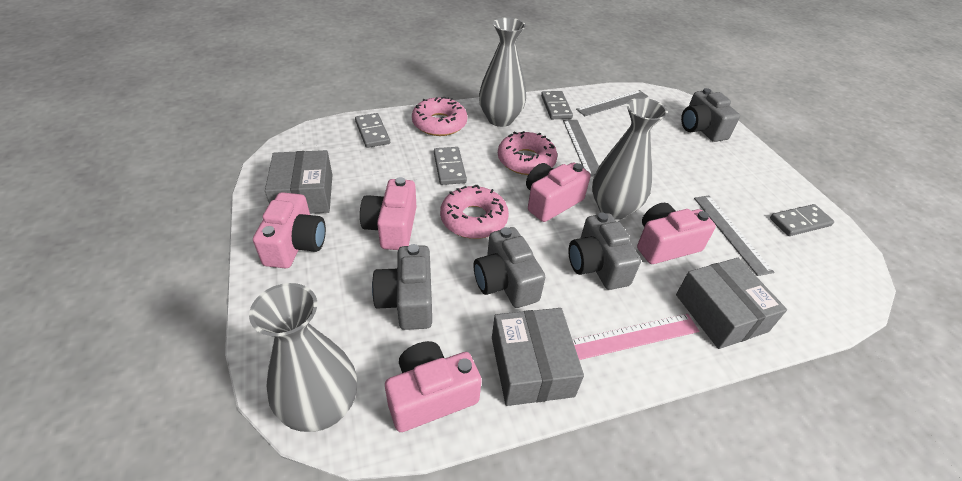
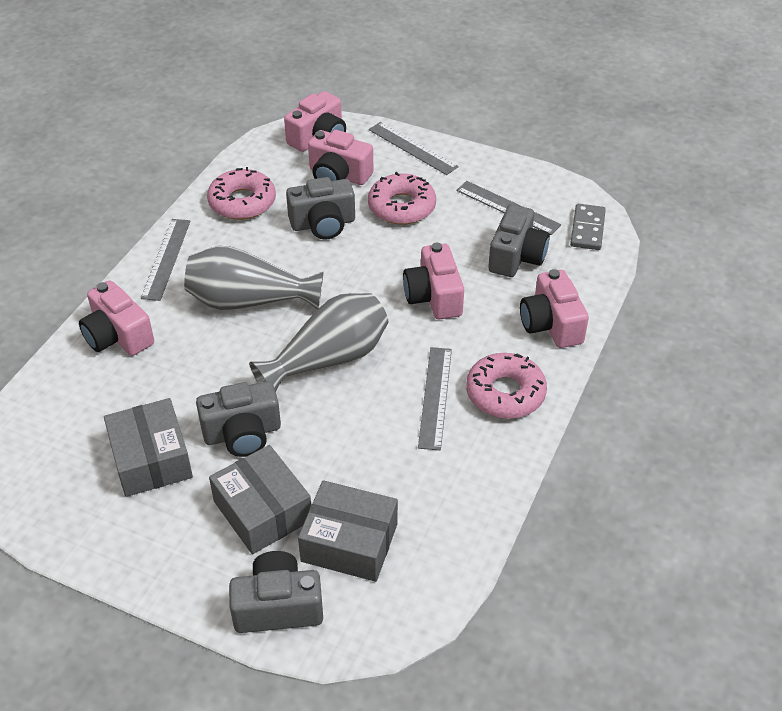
grey domino: [355,113,390,148] [434,147,467,185] [541,91,573,119] [770,204,834,236] = 4 -> [570,204,606,250] = 1
grey ruler: [563,120,599,177] [576,90,649,116] [694,196,774,276] = 3 -> [141,219,190,301] [369,122,459,175] [418,347,452,451] [456,181,561,235] = 4
grey vase: [249,283,357,432] [479,18,526,127] [592,98,668,220] = 3 -> [184,246,324,310] [249,293,388,392] = 2
pink ruler: [572,314,699,360] = 1 -> none = 0

